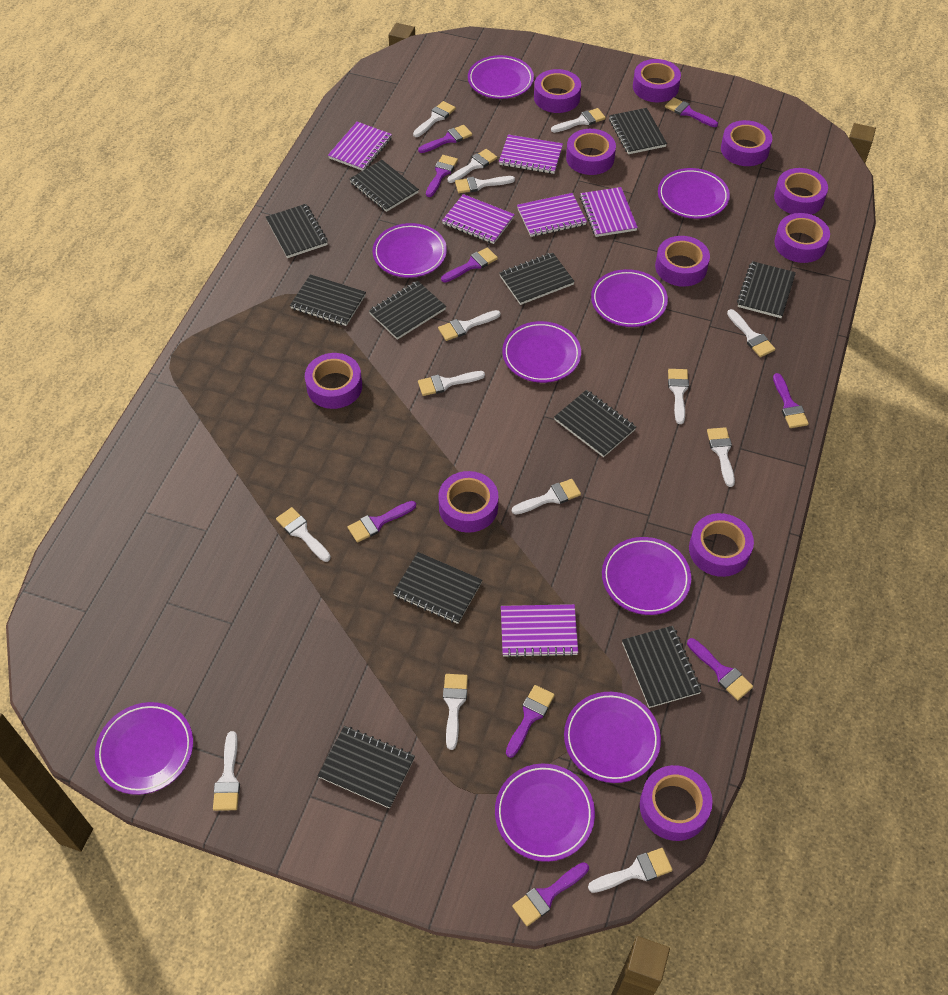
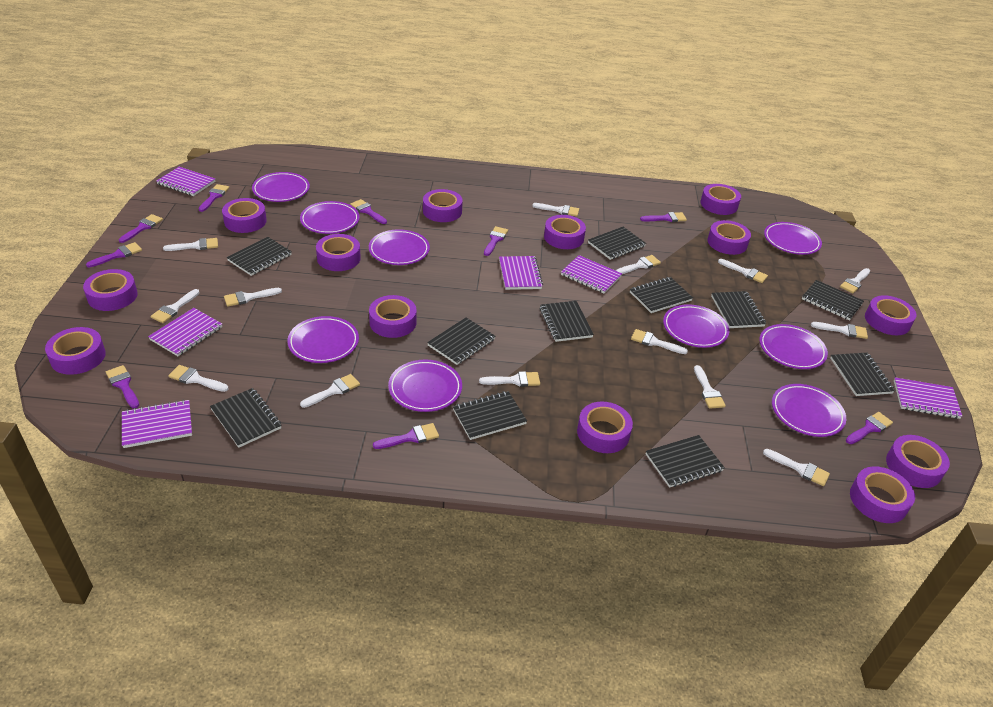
purple tape: [305,353,362,409] [438,471,498,533] [534,69,581,113] [566,129,616,175] [633,59,681,102] [640,765,713,841] [655,236,710,287] [689,513,754,577] [721,120,772,166] [774,168,828,215] [774,213,830,263] = 11 -> [45,327,106,375] [83,269,138,311] [222,198,267,233] [316,234,361,271] [369,295,417,338] [423,189,463,222] [544,215,586,249] [577,401,633,453] [700,184,741,215] [707,220,751,255] [850,466,915,523] [865,295,916,335] [886,435,950,488] = 13

